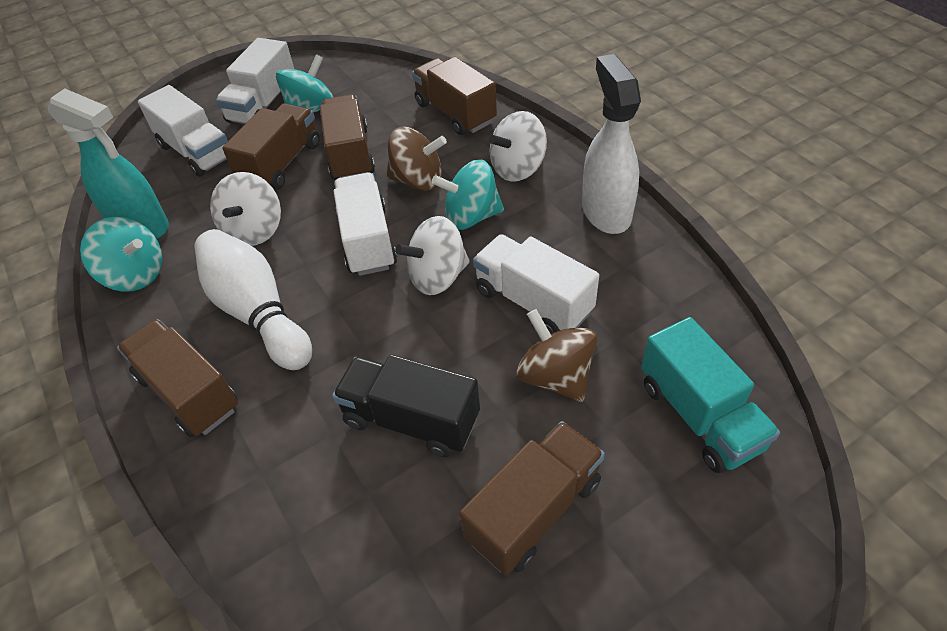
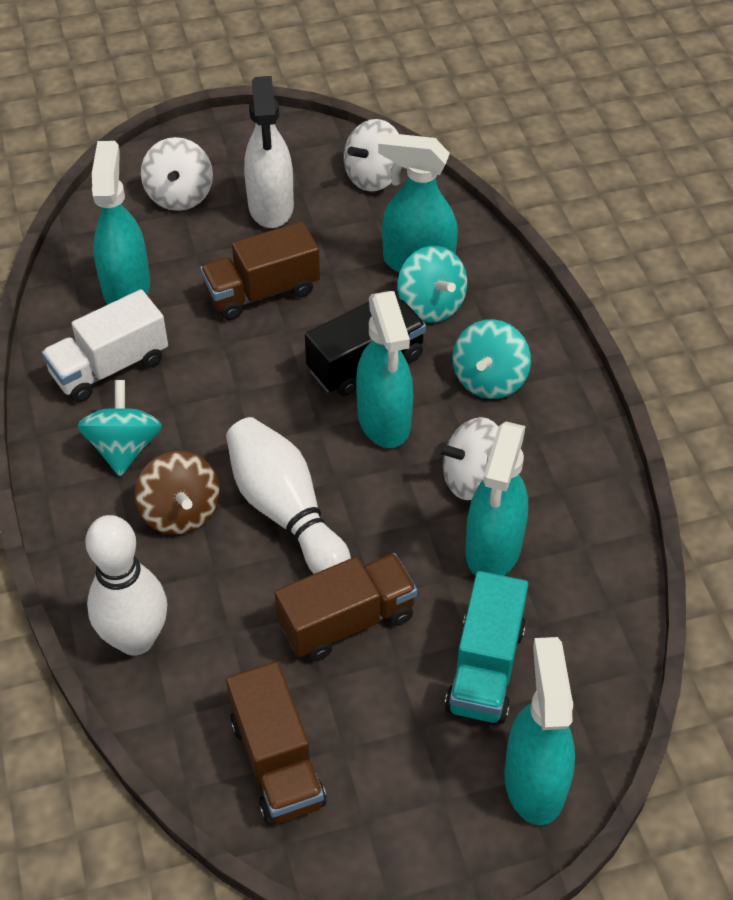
brown spinning top: [387,127,447,191] [516,309,597,402] = 2 -> [134,451,220,535] = 1
brown truck: [117,319,238,437] [222,103,320,190] [320,94,375,180] [412,57,497,135] [459,421,605,575] = 5 -> [200,221,320,320] [226,661,327,825] [275,553,417,661] = 3
turquoise spray bottle: [48,88,169,239] = 1 -> [92,141,150,305] [356,291,413,448] [378,133,458,273] [465,421,528,576] [504,637,575,825] = 5
white bowling pin: [194,229,312,370] = 1 -> [85,515,167,656] [226,417,351,574] = 2
white truck: [138,85,228,177] [216,38,295,124] [334,173,397,276] [473,234,599,334] = 4 -> [42,289,168,402] = 1

